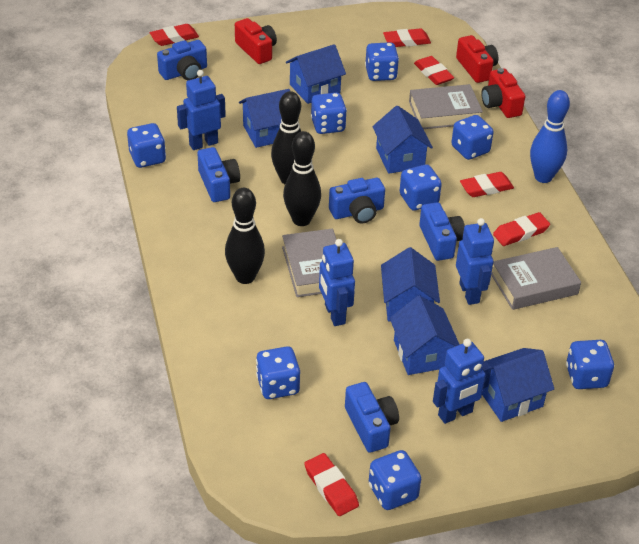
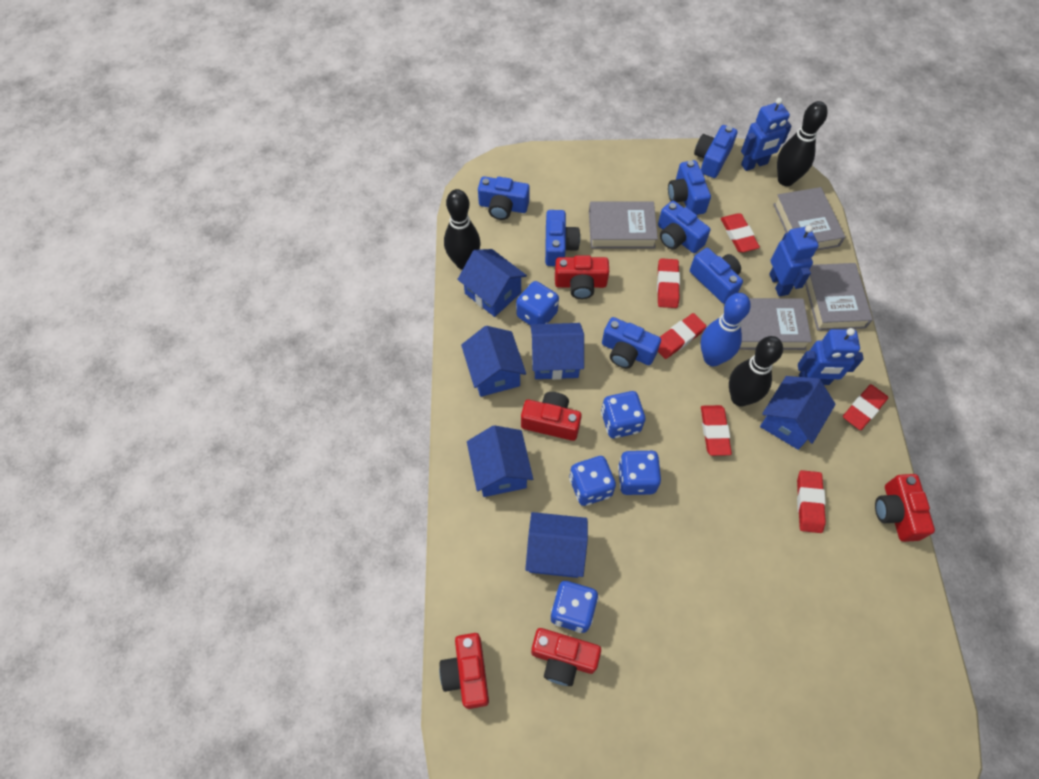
blue camera: [157,40,207,80] [197,147,240,202] [329,178,385,224] [345,382,399,453] [419,202,465,261] = 5 -> [478,176,530,220] [545,210,580,266] [602,317,661,368] [658,201,710,253] [668,160,711,215] [690,248,743,304] [694,125,738,178] = 7
blue dice: [127,123,166,168] [256,346,300,399] [311,93,347,134] [365,42,399,81] [369,450,421,510] [399,164,442,210] [451,115,494,160] [566,340,614,389] = 8 -> [516,281,559,325] [551,581,598,633] [569,456,616,506] [601,391,645,438] [618,450,661,495] = 5
blue robot: [177,70,226,150] [319,239,355,326] [433,339,492,424] [456,218,494,305] = 4 -> [741,98,792,171] [769,225,819,296] [798,328,864,385] = 3
grey book: [282,229,337,297] [409,84,483,129] [491,247,581,310] = 3 -> [589,201,658,249] [739,298,812,350] [773,187,845,251] [805,263,873,331] = 4
red camera: [235,18,277,64] [456,35,498,83] [481,68,525,118] = 3 -> [439,633,489,709] [521,392,582,441] [531,628,601,686] [555,256,609,299] [875,474,935,542] = 5

